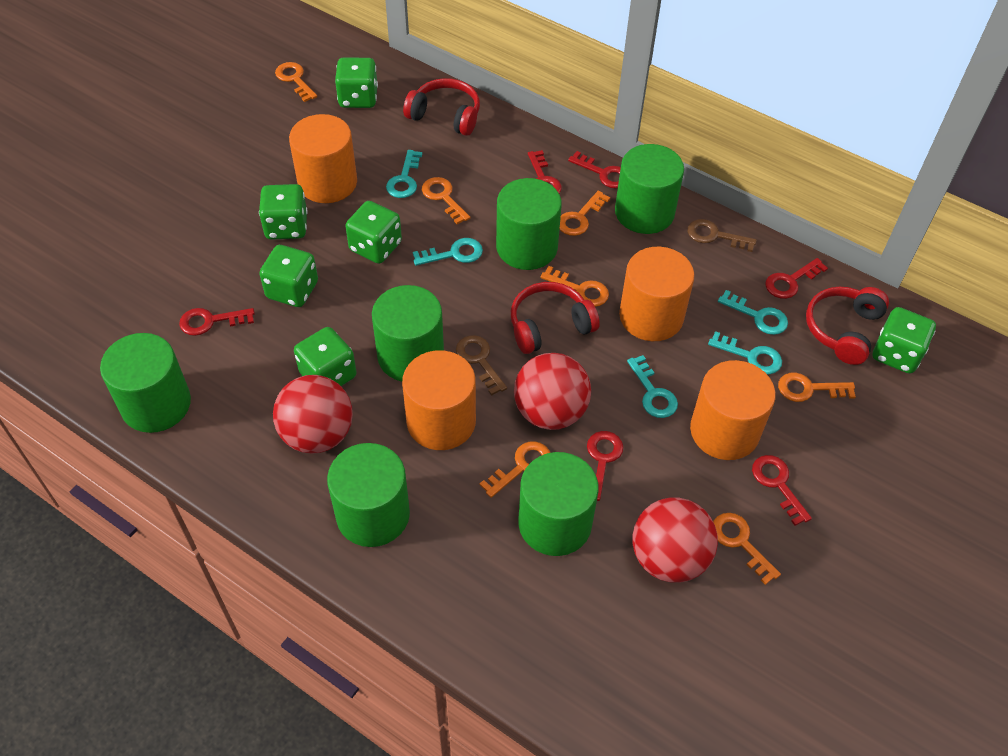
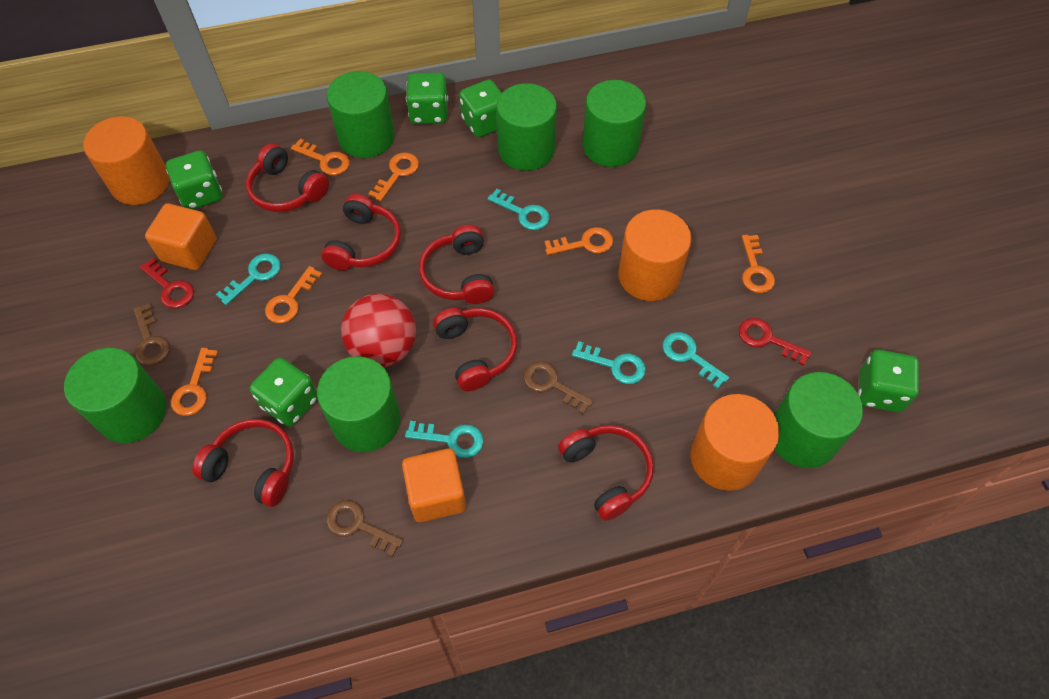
brown key: [456,335,507,396] [687,219,757,252] = 2 -> [133,303,170,366] [326,500,403,557] [524,361,594,414] = 3
green dice: [259,184,308,240] [259,245,318,307] [294,327,357,386] [335,57,378,108] [345,201,402,264] [872,307,936,374] = 6 -> [166,150,222,209] [250,358,318,427] [406,73,448,124] [459,79,502,137] [858,350,919,412] = 5
orange cube: none = 0 -> [145,203,217,270] [402,449,466,522] = 2
orange cylinder: [289,114,357,203] [402,350,476,450] [619,247,695,341] [690,360,776,460] = 4 -> [83,116,170,205] [618,209,692,301] [690,394,779,491] = 3
orange key: [275,62,317,102] [422,177,470,224] [480,441,550,498] [540,266,609,307] [560,191,610,236] [713,513,781,585] [778,373,856,402] = 7 -> [171,348,218,416] [265,266,323,323] [291,139,350,176] [368,152,419,201] [544,227,613,255] [742,235,775,293] = 6
red ball: [273,375,353,454] [514,353,591,430] [633,498,718,583] = 3 -> [341,294,416,367] = 1
red headphones: [403,78,480,136] [511,282,600,354] [806,287,889,365] = 3 -> [192,419,294,507] [246,143,329,212] [321,194,401,271] [419,225,494,304] [433,308,517,391] [558,425,654,521] = 6
red key: [179,308,255,336] [528,150,562,193] [568,151,621,189] [587,431,624,501] [752,455,812,526] [765,258,828,299] = 6 -> [140,257,194,308] [738,318,811,366] = 2

